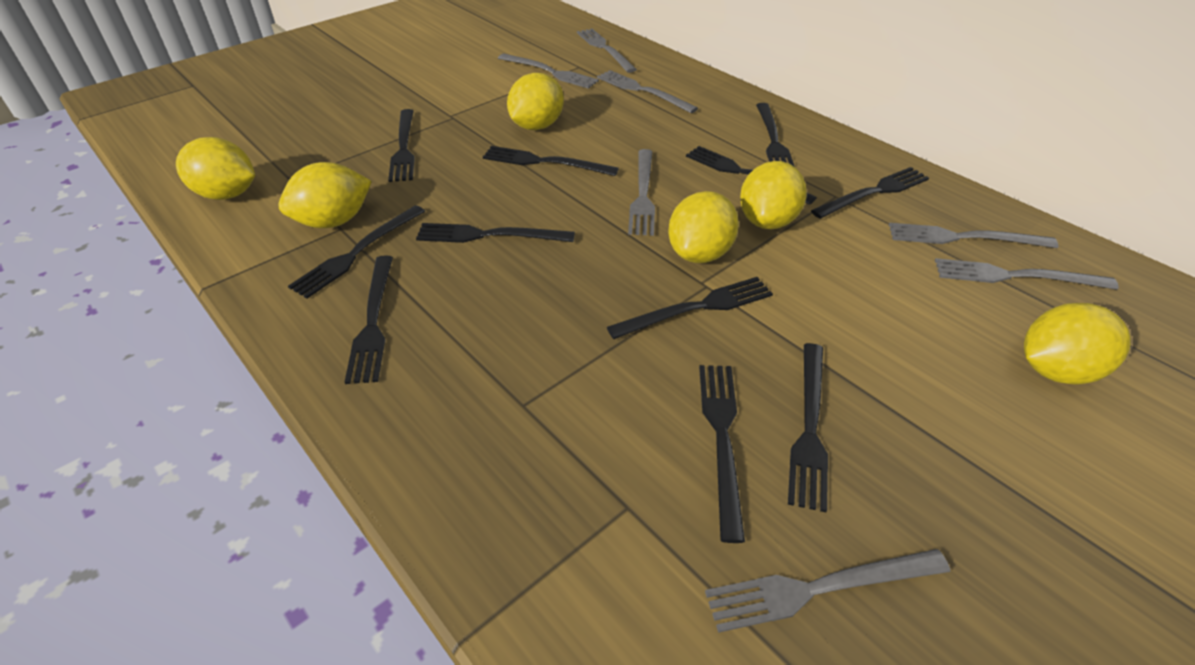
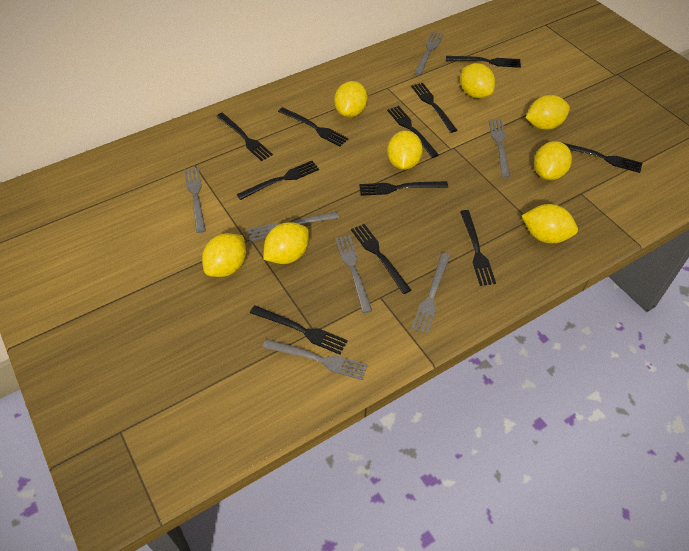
yellow lemon: [176,137,255,200] [278,162,372,228] [507,73,564,130] [668,191,739,263] [740,161,807,229] [1024,303,1131,385] = 6 -> [202,233,246,277] [263,222,309,264] [334,81,368,117] [387,131,423,170] [460,63,495,98] [522,204,578,243] [526,95,570,130] [534,141,572,180] = 8

